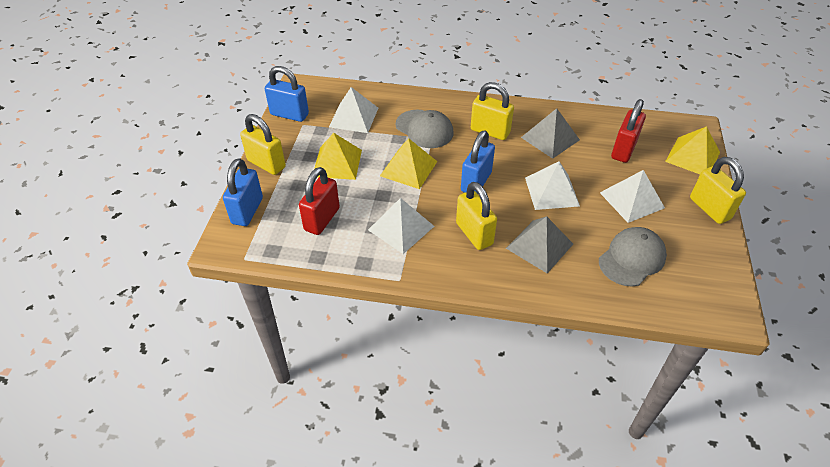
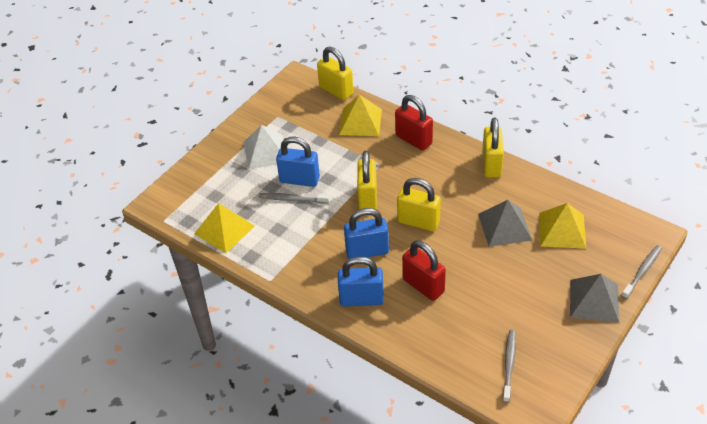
grey cap: [396,110,454,148] [599,227,667,286] = 2 -> none = 0
grey toothbrush: none = 0 -> [258,193,329,204] [503,330,516,403] [621,245,662,299] = 3
white pyramid: [329,87,378,133] [368,198,434,254] [525,162,580,210] [600,170,665,223] = 4 -> [243,125,284,169] = 1

